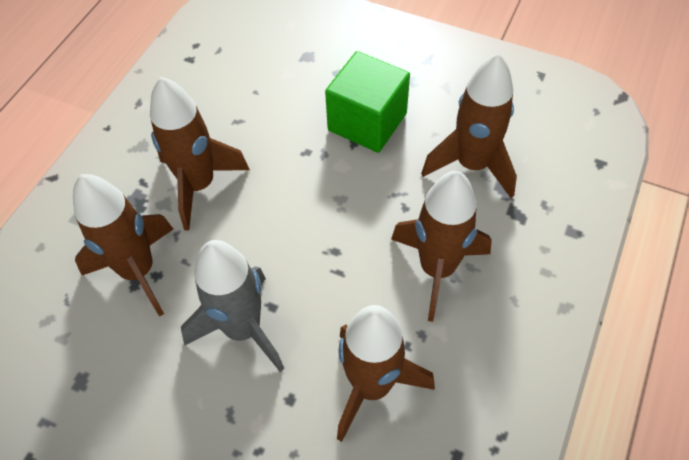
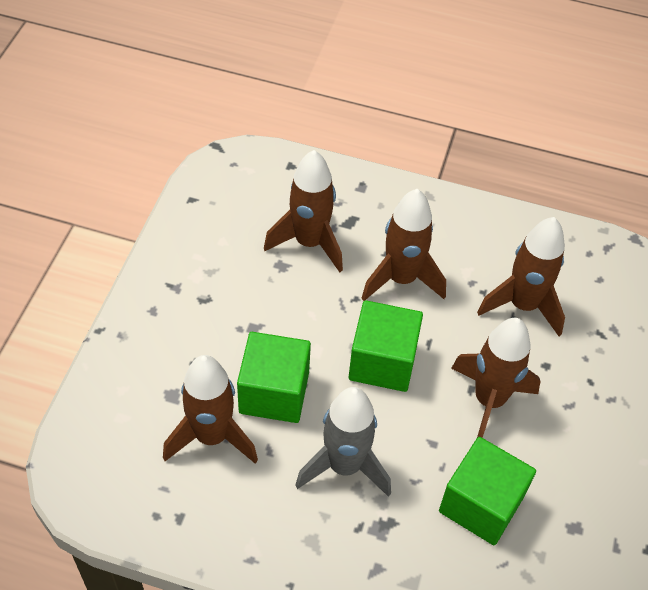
green cube: [325,51,410,153] = 1 -> [237,332,311,423] [349,300,423,392] [439,437,536,545] = 3

